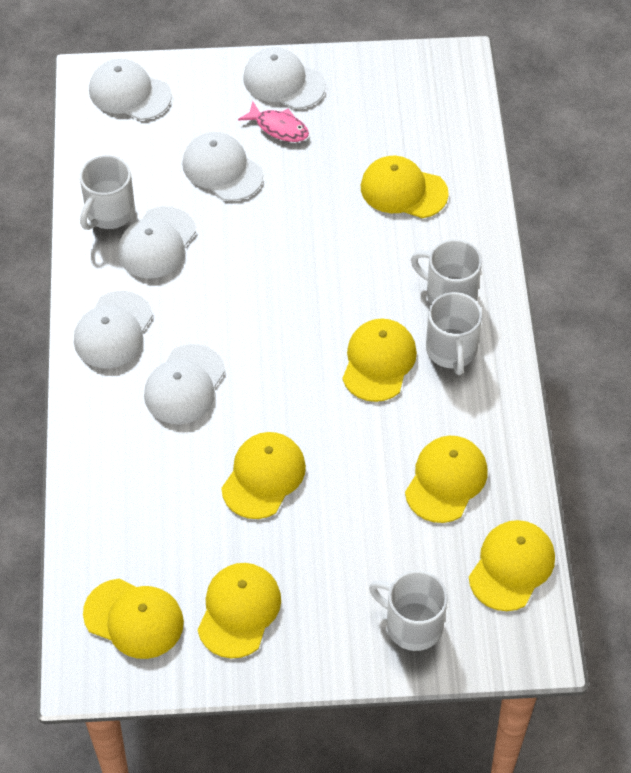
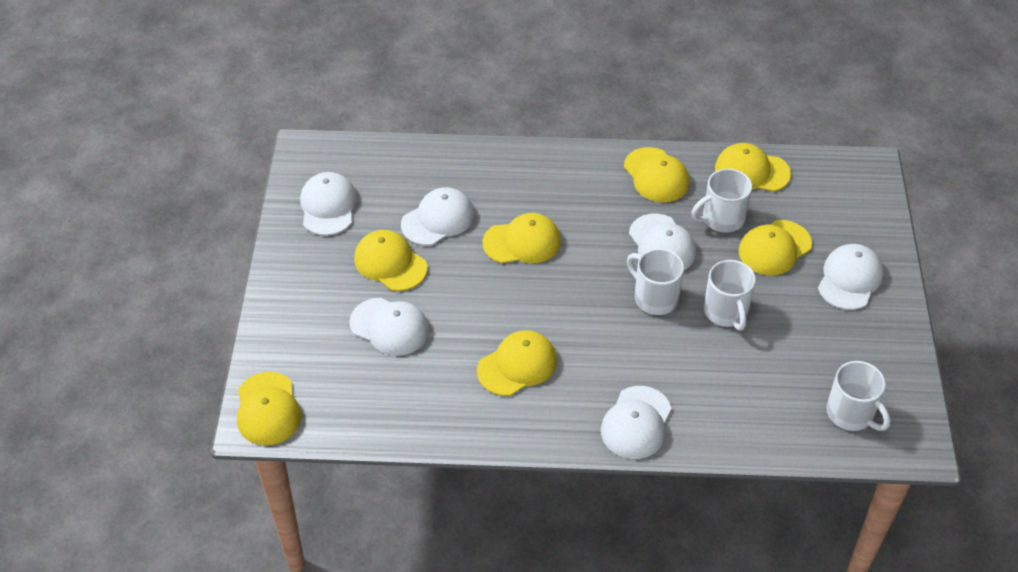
pink fish: [238,101,309,142] = 1 -> none = 0

